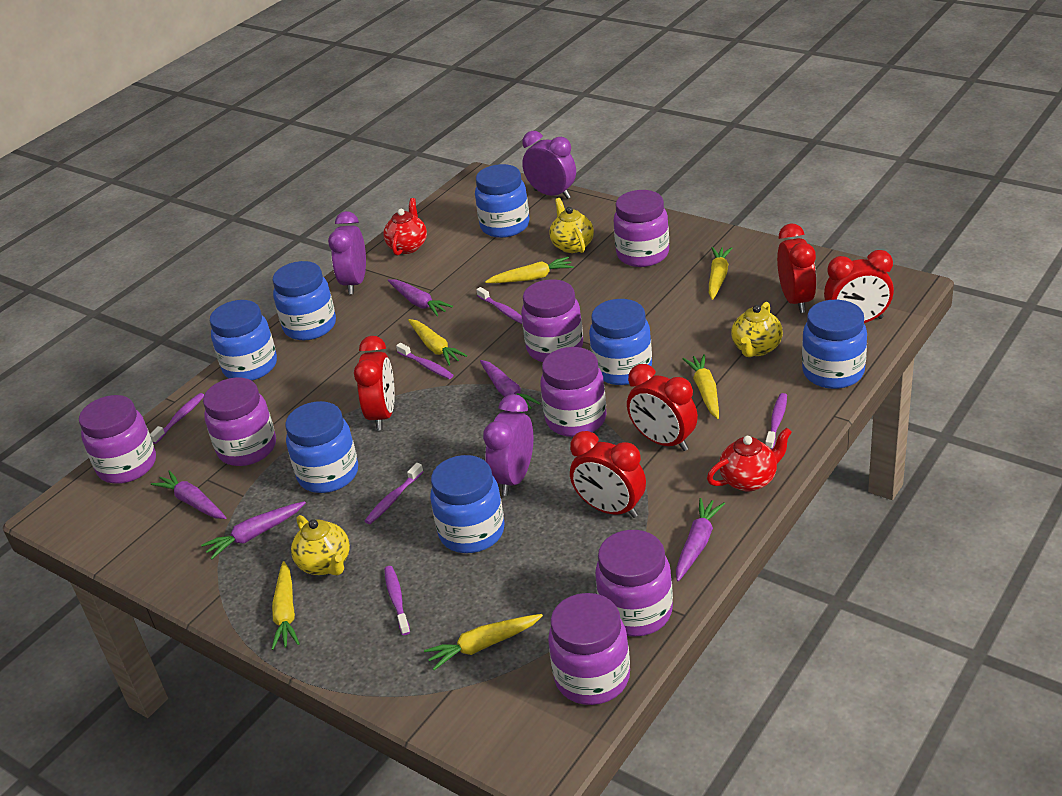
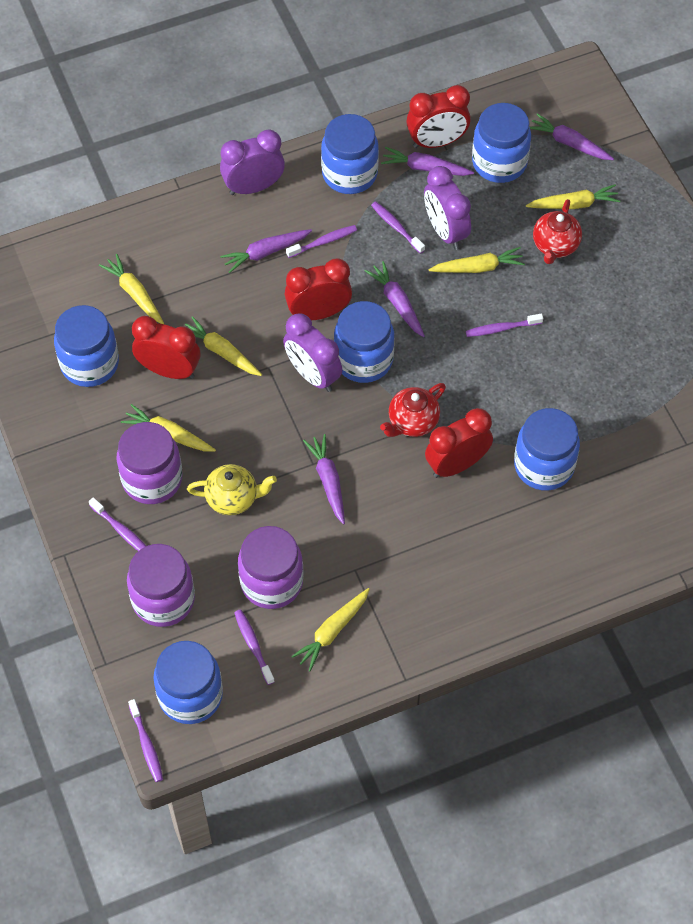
blue jar: [210,300,277,381] [272,261,336,340] [285,401,358,493] [430,455,505,553] [475,164,530,238] [589,299,652,385] [802,300,867,389] = 7 -> [54,305,119,387] [153,641,223,724] [321,114,379,194] [334,301,395,383] [472,103,531,183] [514,408,580,491] = 6
purple jar: [79,395,156,484] [203,377,276,466] [521,279,583,362] [540,347,607,437] [548,593,630,705] [595,530,673,637] [614,190,669,267] = 7 -> [116,422,182,504] [127,544,195,627] [238,526,303,609] = 3
red clock: [354,336,395,431] [570,431,646,518] [627,364,698,451] [777,224,817,313] [824,250,894,323] = 5 -> [132,316,200,379] [285,258,352,320] [406,85,471,148] [425,408,493,478] = 4
yellow teapot: [291,515,350,575] [550,198,594,253] [731,302,783,357] = 3 -> [187,464,277,515] = 1

